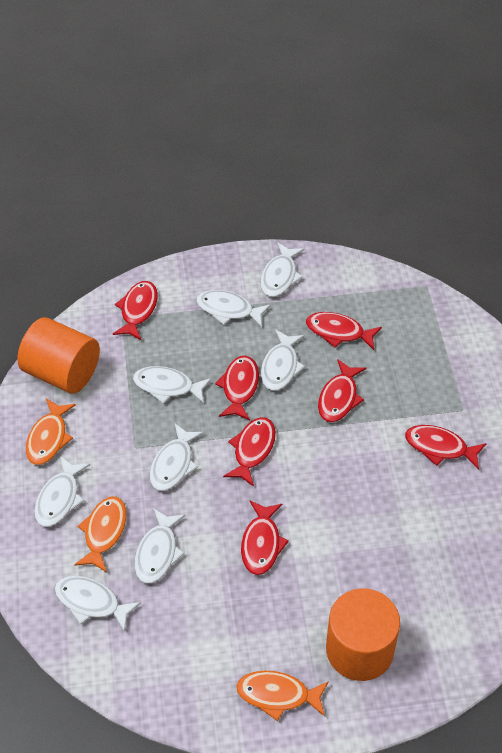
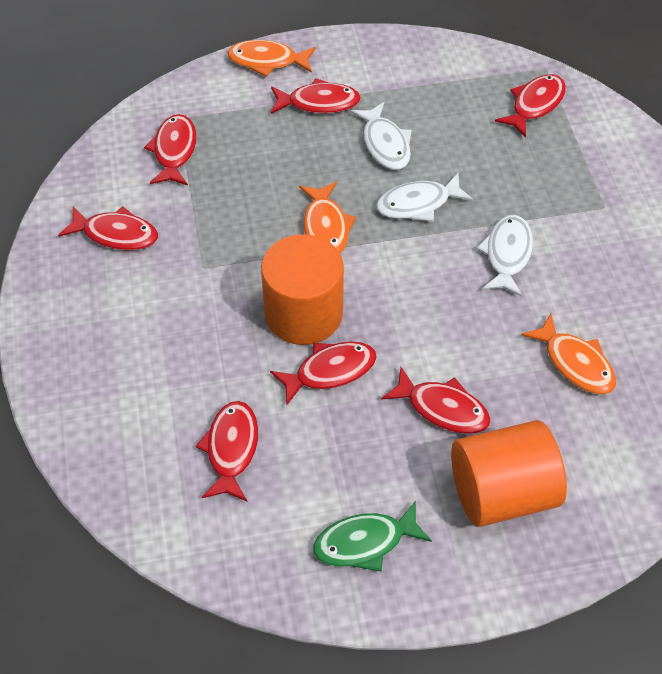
green fish: none = 0 -> [313,501,432,572] = 1
white fish: [34,456,90,527] [55,576,141,632] [133,366,212,404] [134,508,185,584] [149,423,204,491] [196,290,271,327] [260,242,304,297] [261,329,305,391] = 8 -> [350,102,412,170] [376,173,473,222] [477,215,533,297] = 3

